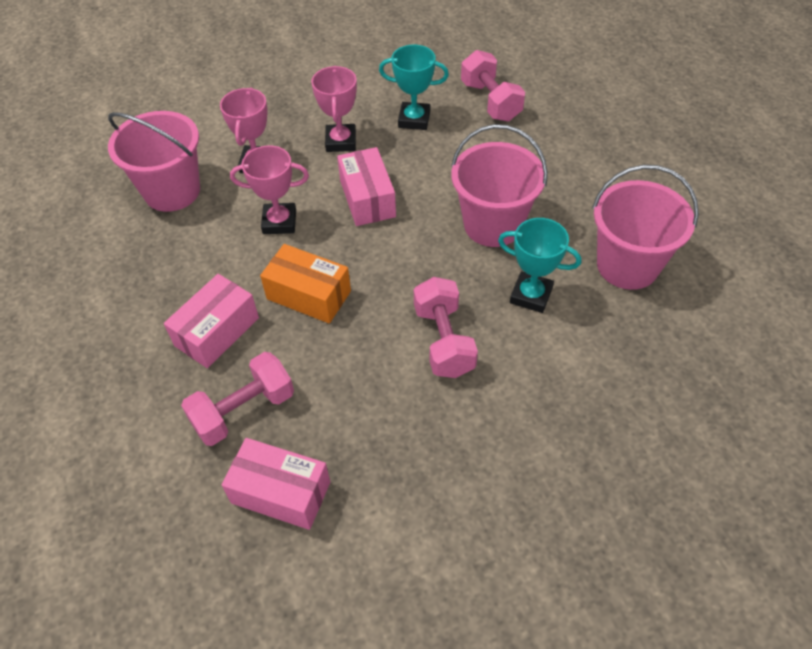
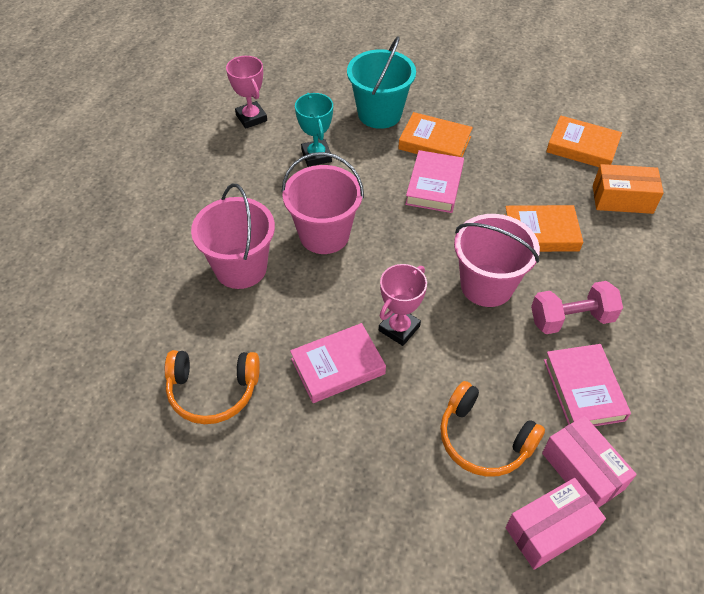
orange book: none = 0 -> [398,112,473,157] [504,205,583,252] [546,115,622,167] = 3
orange headphones: none = 0 -> [165,350,260,424] [440,381,545,477] = 2
pink book: none = 0 -> [290,323,386,403] [405,150,464,213] [544,344,631,426] = 3
pink box: [164,274,259,368] [222,438,330,530] [337,147,396,226] = 3 -> [505,478,606,570] [542,416,637,508] = 2
pink dumbbell: [181,352,294,446] [414,277,478,378] [461,50,525,121] = 3 -> [531,281,623,334] = 1
pink trophy: [220,87,268,173] [230,145,309,234] [311,66,357,152] = 3 -> [226,56,267,129] [379,264,427,346] = 2
turquoise bucket: none = 0 -> [347,36,416,129] = 1
turquoise trophy: [379,45,449,130] [498,218,581,313] = 2 -> [295,93,333,167] = 1

